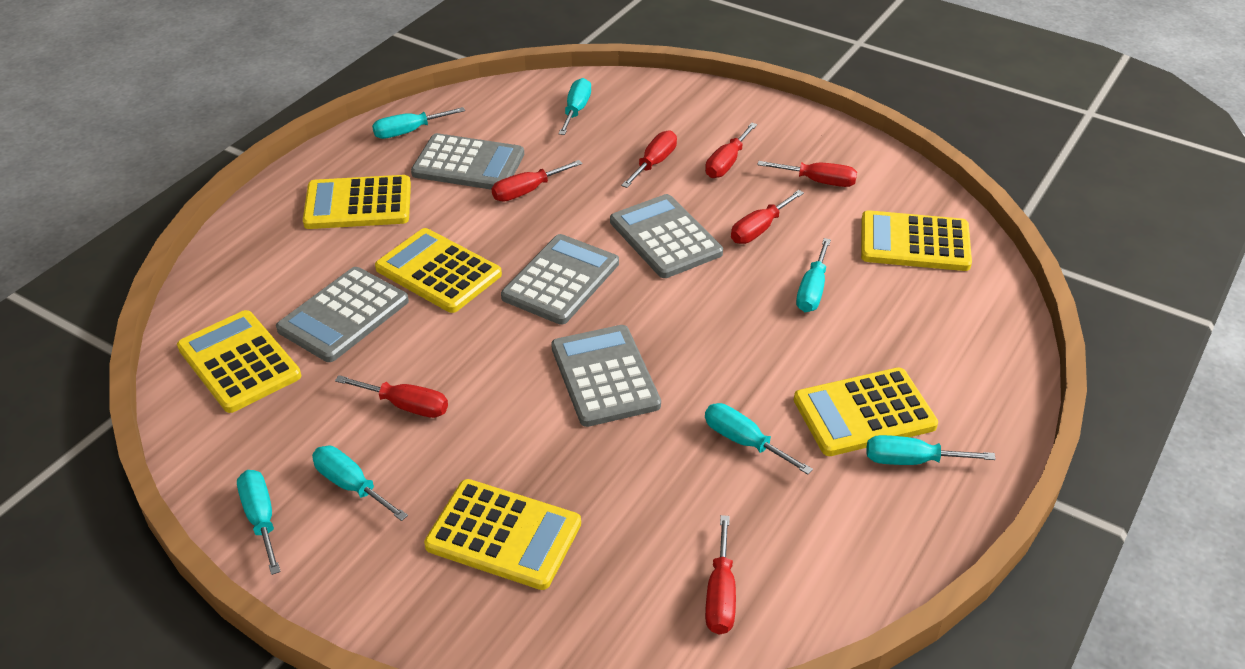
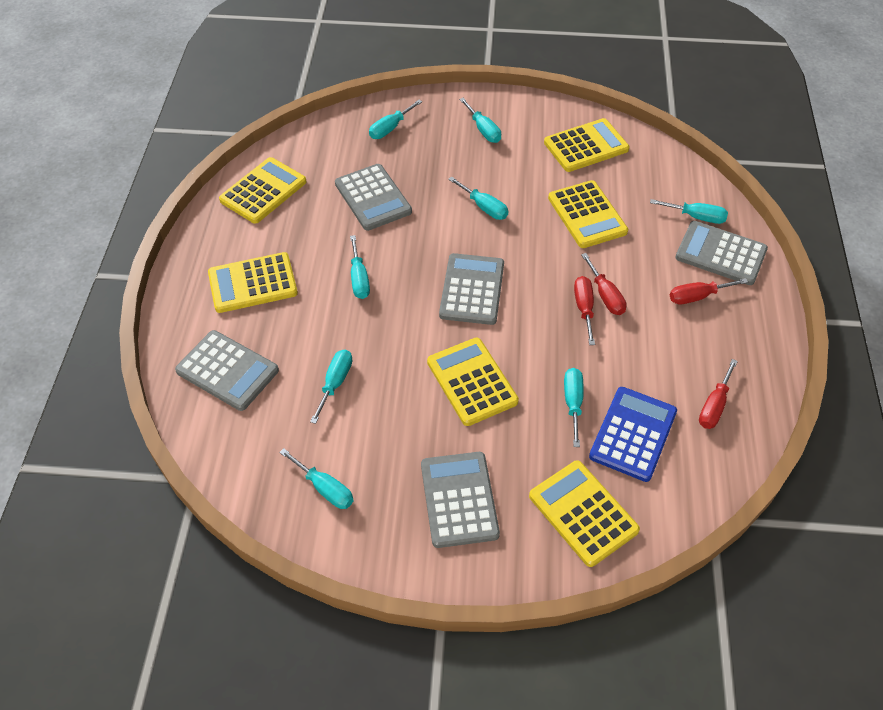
blue calculator: none = 0 -> [589,387,677,482] = 1
red screwdriver: [335,375,448,418] [492,160,583,202] [621,130,677,188] [705,123,757,178] [705,515,736,635] [731,190,804,244] [757,161,857,187] = 7 -> [574,276,595,345] [581,253,627,315] [670,278,748,304] [699,359,738,429] = 4
turquoise screwdriver: [237,470,281,575] [312,446,408,521] [372,107,465,139] [558,78,591,135] [705,403,813,475] [796,238,831,312] [866,435,996,465] = 7 -> [279,448,354,509] [310,350,352,424] [350,235,370,299] [369,100,422,139] [448,176,508,220] [459,98,501,143] [564,368,584,447] [650,199,728,224] = 8

